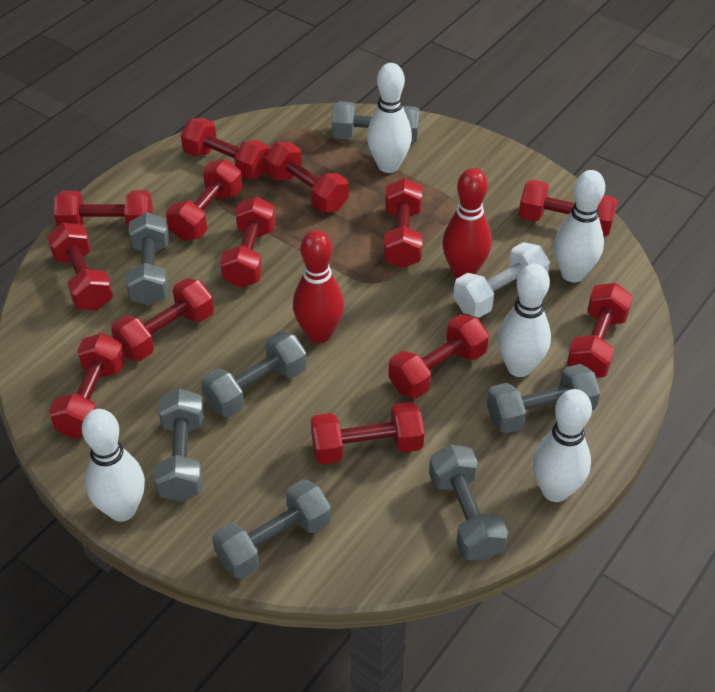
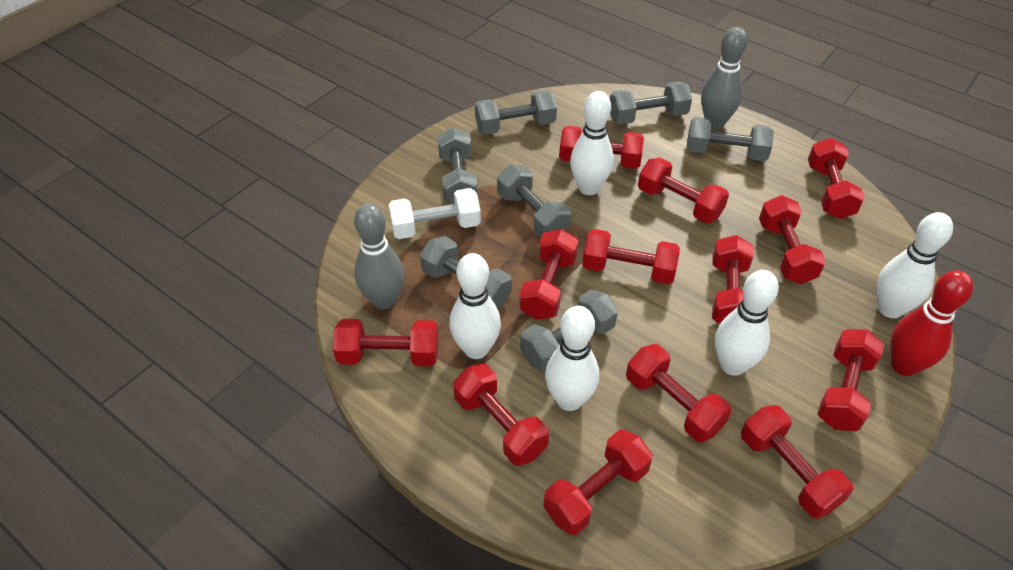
grey bowling pin: none = 0 -> [354,203,404,310] [701,27,748,129] = 2
red bowling pin: [293,230,344,343] [442,168,492,278] = 2 -> [890,270,973,376] = 1

